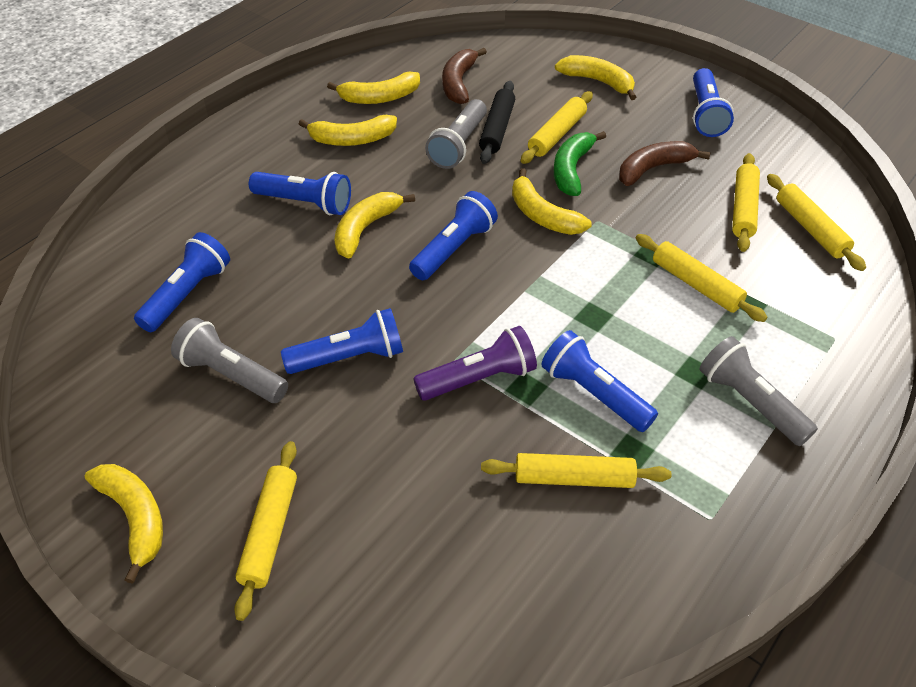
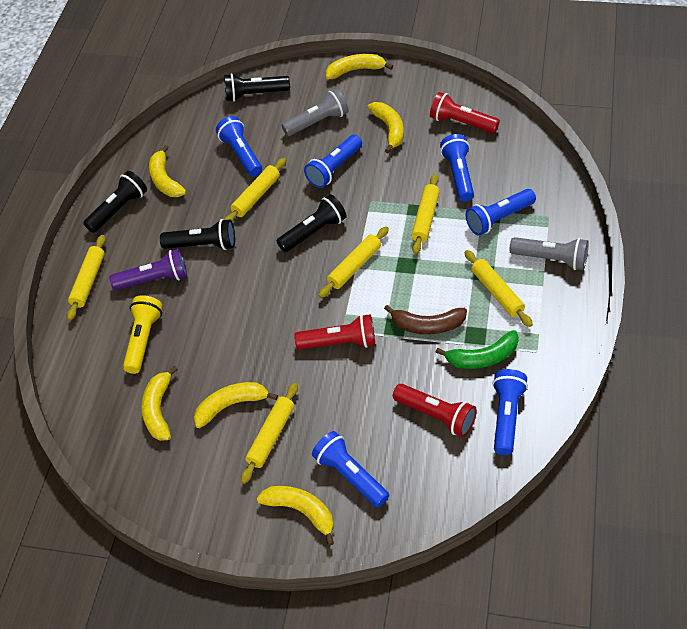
black flashlight: none = 0 -> [83,171,147,233] [160,219,235,250] [224,73,290,102] [277,194,347,252] = 4
black rolling pin: [479,81,515,164] = 1 -> none = 0
brown banana: [442,48,487,104] [619,141,711,186] = 2 -> [384,305,467,334] = 1
grey flashlight: [171,318,288,403] [425,99,487,169] [700,336,818,446] = 3 -> [281,89,349,136] [510,237,589,270] = 2
red flashlight: none = 0 -> [294,314,375,349] [393,384,477,437] [430,92,500,133] = 3
yellow flashlight: none = 0 -> [123,295,163,374] = 1

